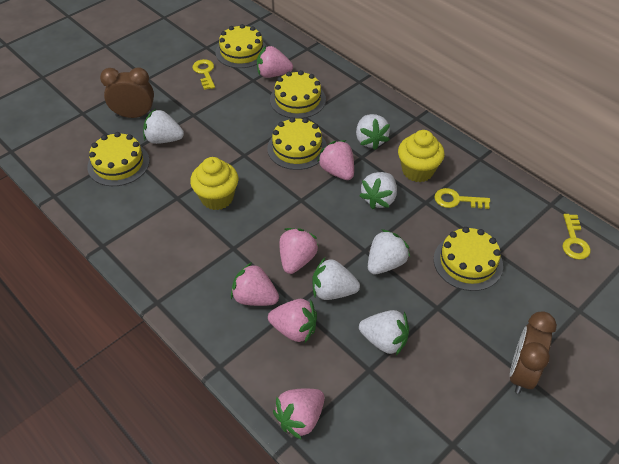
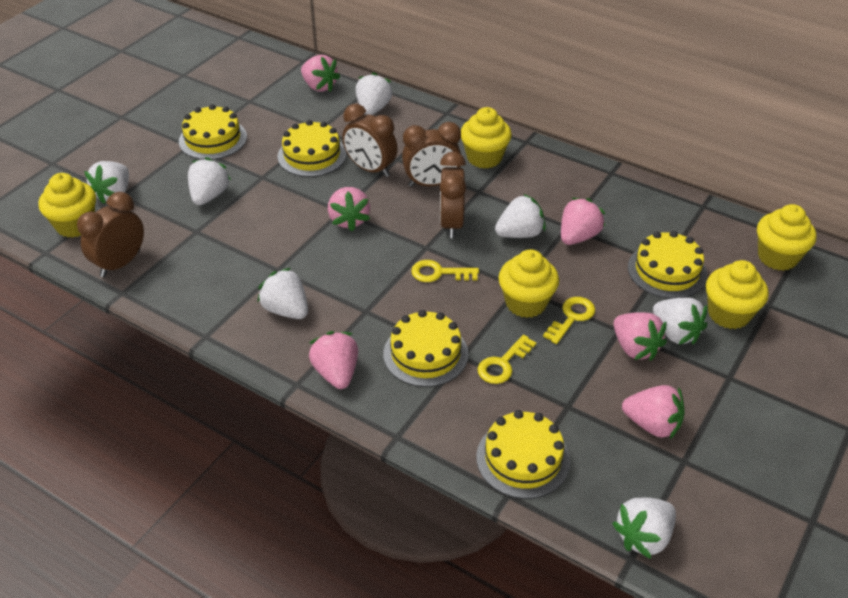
brown clock: [100,67,154,118] [510,311,557,394] = 2 -> [77,192,144,277] [342,104,398,177] [402,122,461,187] [440,152,466,238] = 4
white strawberry: [143,109,184,144] [312,258,360,300] [356,114,390,150] [359,172,397,209] [359,310,409,356] [368,229,410,274] = 6 -> [84,161,129,204] [188,157,231,205] [257,268,308,319] [356,72,392,115] [495,194,546,238] [612,498,676,559] [653,298,707,345] = 7
yellow cupcake: [190,157,238,210] [398,130,445,182] = 2 -> [39,173,96,238] [461,107,512,169] [498,249,559,318] [706,260,769,329] [757,204,816,271] = 5

